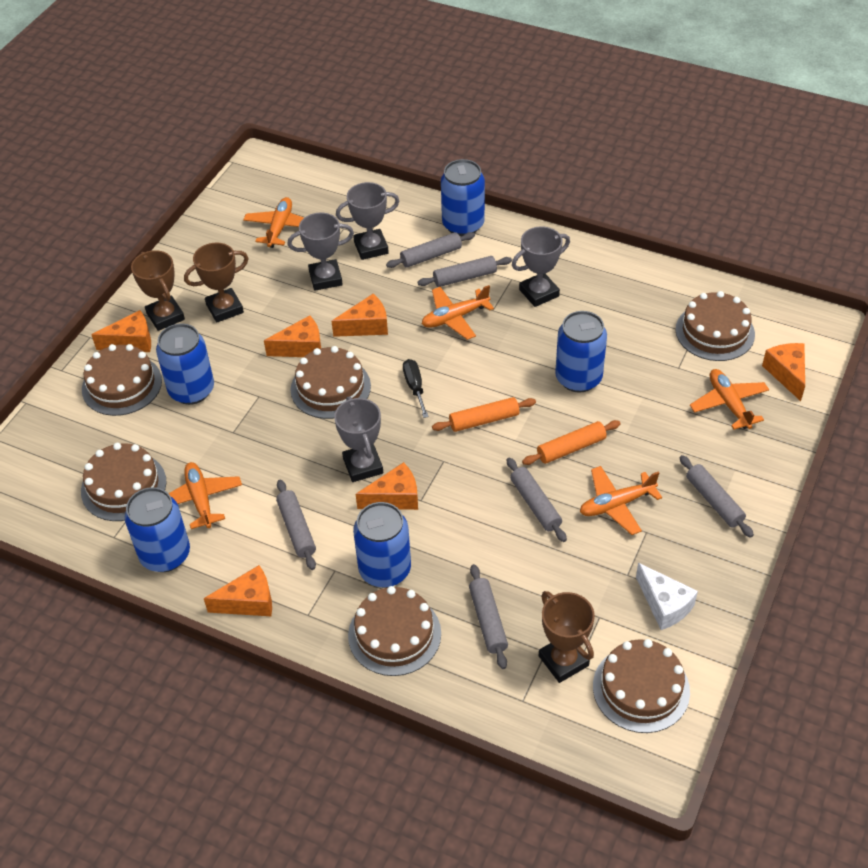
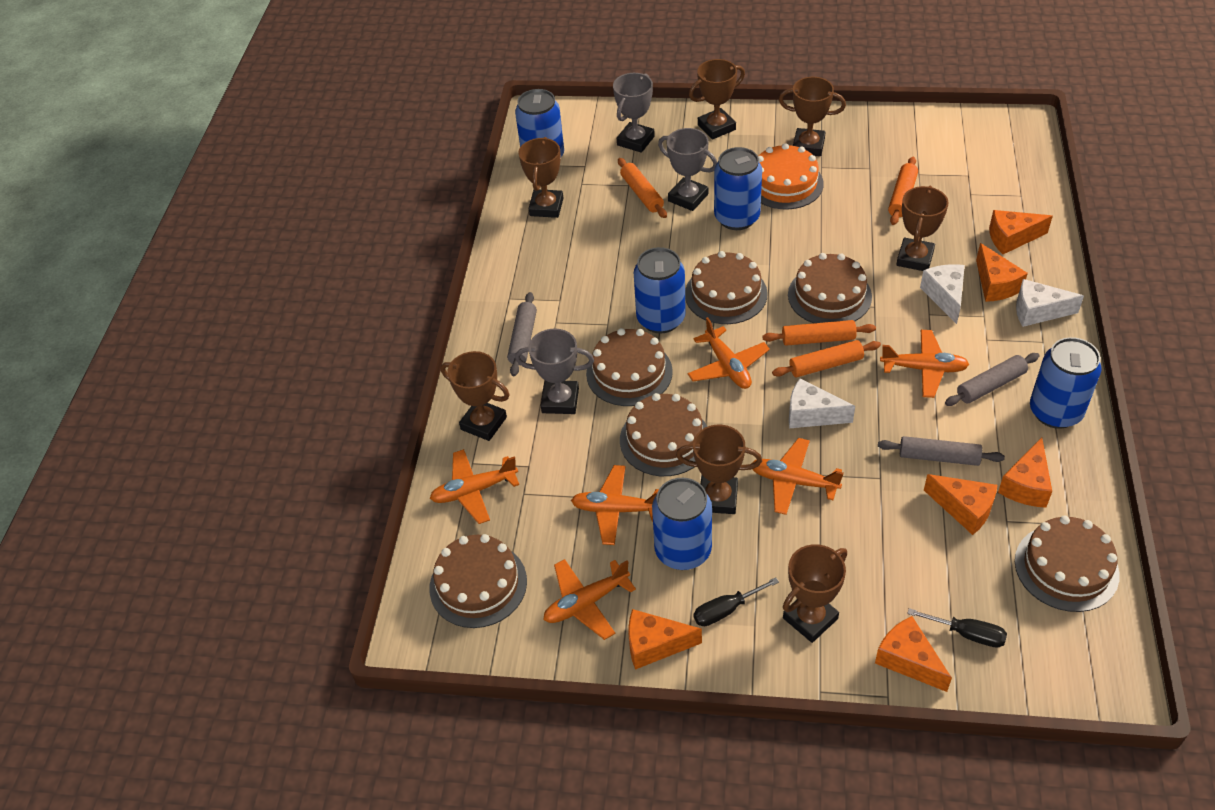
black screwdriver: [403,359,429,418] = 1 -> [693,577,779,626] [907,608,1007,648] = 2
brown trophy: [131,250,185,331] [184,243,249,323] [539,591,595,683] = 3 -> [441,351,510,441] [518,137,563,218] [676,425,762,514] [689,59,745,139] [779,77,846,156] [783,544,847,643] [896,186,948,271] = 7
grey rolling pin: [276,479,316,570] [386,232,475,268] [417,256,512,287] [469,564,508,669] [507,457,567,542] [679,455,754,538] = 6 -> [507,292,537,376] [878,436,1005,466] [945,353,1039,406] = 3
grey trophy: [287,212,354,291] [334,396,383,482] [336,182,400,260] [512,226,570,307] = 4 -> [515,328,594,414] [613,73,655,153] [658,128,717,211] = 3
orange cake: none = 0 -> [758,143,824,209] = 1
orange plane: [168,462,242,529] [243,197,304,248] [422,285,494,340] [580,466,662,535] [690,369,769,430] = 5 -> [430,449,519,524] [543,559,636,640] [571,465,659,545] [688,317,770,389] [751,438,844,515] [880,330,969,398] = 6
orange rolling pin: [432,397,536,432] [522,420,621,465] = 2 -> [618,158,667,218] [762,320,876,346] [772,340,881,377] [888,157,918,225] = 4
white cheese: [636,563,698,630] = 1 -> [789,378,855,428] [920,264,965,324] [1016,279,1084,327] = 3

